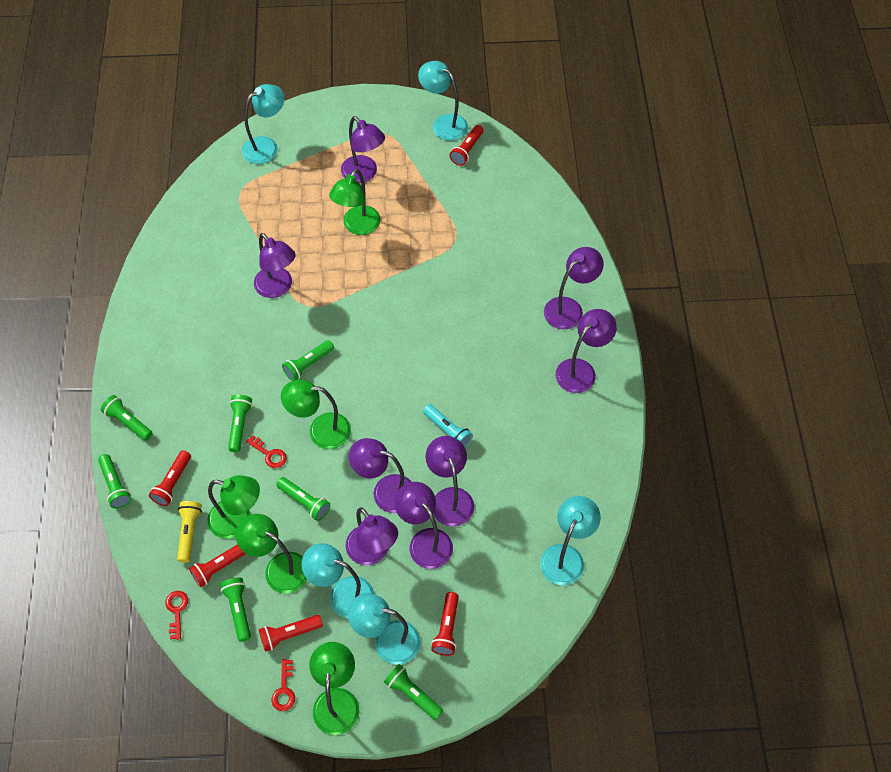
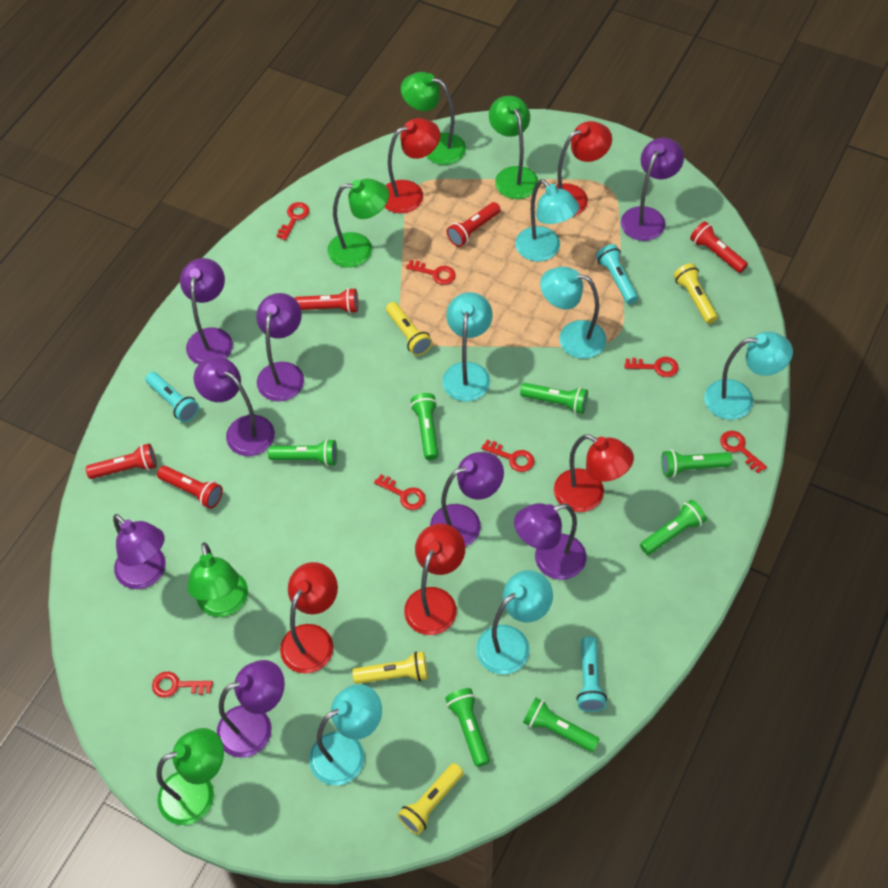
red key: [165,591,188,640] [246,435,287,468] [272,659,295,711] = 3 -> [152,672,213,698] [277,202,309,240] [374,474,426,510] [406,260,456,285] [481,440,535,472] [624,357,679,377] [720,431,767,473] = 7
red lamp: none = 0 -> [280,562,338,673] [385,118,440,213] [404,524,465,635] [554,434,634,512] [556,121,612,216] = 5
turquoise flashlight: [423,404,473,447] = 1 -> [145,372,199,422] [577,636,607,712] [596,244,638,304] = 3
turquoise lamp: [242,84,285,164] [302,543,374,618] [348,593,421,665] [418,61,468,141] [540,496,601,585] = 5 -> [309,684,382,786] [442,292,493,401] [476,570,553,674] [515,179,579,262] [540,267,606,359] [704,332,793,420] = 6
yellow flashlight: [177,501,202,562] = 1 -> [352,652,428,684] [386,302,433,356] [398,763,464,835] [674,263,718,324] = 4

